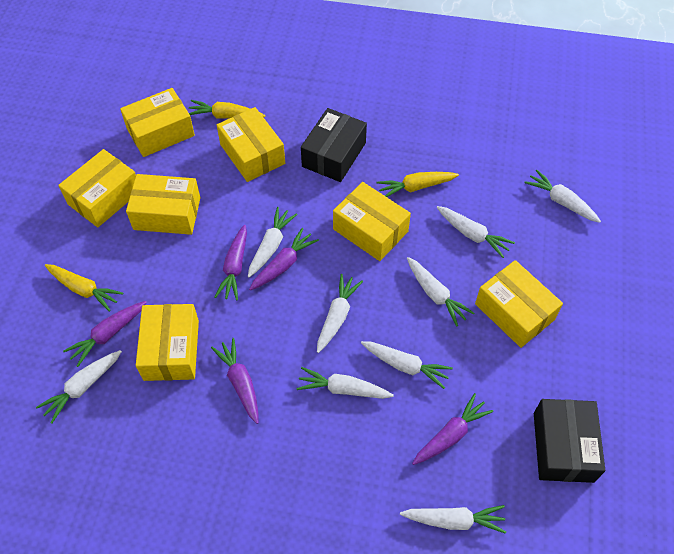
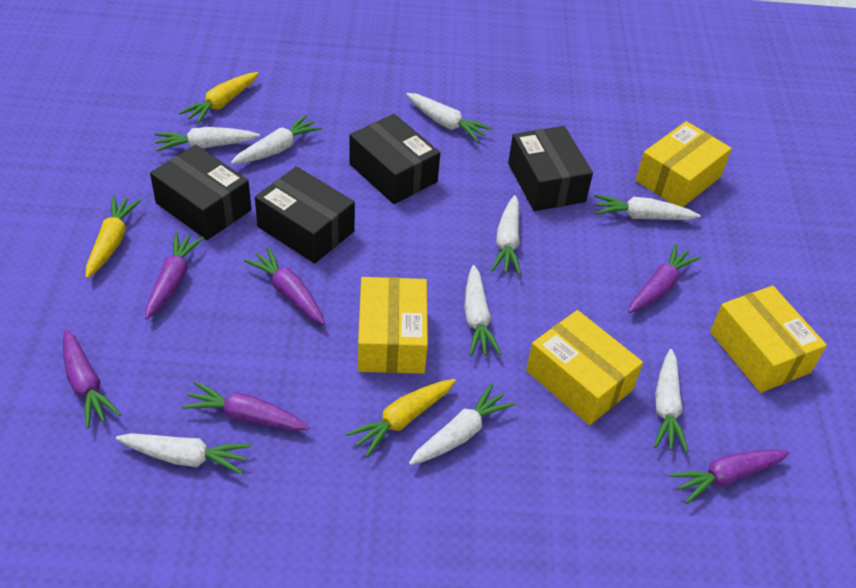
black box: [301,108,367,182] [534,399,605,483] = 2 -> [150,145,251,240] [255,166,355,263] [349,114,440,204] [508,126,593,211] = 4
purple carrot: [63,301,147,367] [211,338,259,424] [215,225,247,301] [249,228,319,290] [412,393,493,465] = 5 -> [63,329,121,428] [145,232,204,319] [181,381,310,431] [244,247,325,324] [628,244,701,313] [669,450,790,504] = 6
yellow box: [58,149,136,228] [120,88,195,157] [126,174,200,235] [136,304,199,381] [217,107,285,182] [333,182,411,261] [475,260,563,348] = 7 -> [358,277,428,374] [526,310,643,425] [636,121,732,207] [710,286,827,393] = 4

